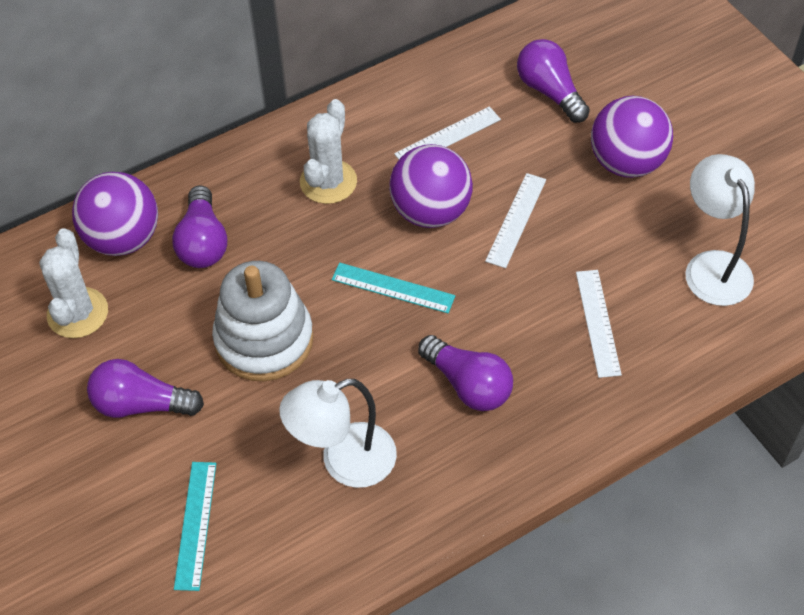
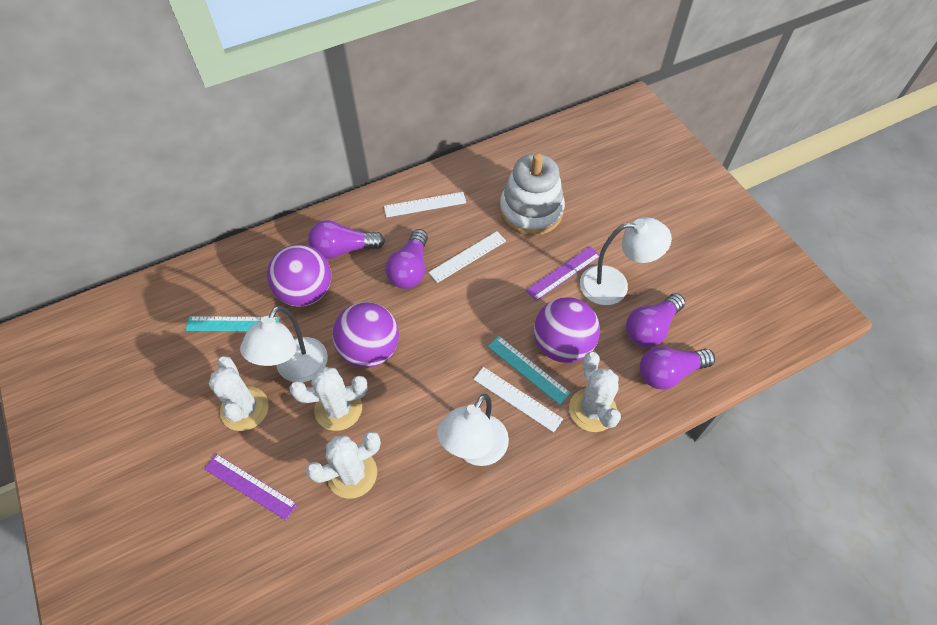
purple ruler: none = 0 -> [204,454,297,520] [526,246,600,301] = 2
white cactus: [39,228,108,338] [300,99,357,204] = 2 -> [209,356,269,431] [289,367,368,431] [306,431,381,499] [569,351,621,432] = 4
white lamp: [279,379,397,488] [686,154,755,306] = 2 -> [240,306,328,382] [437,394,509,466] [580,217,672,305] = 3

